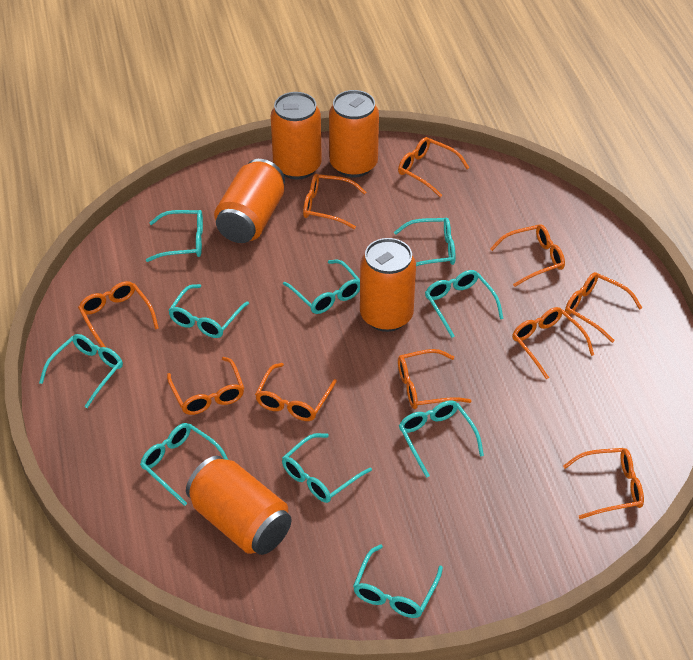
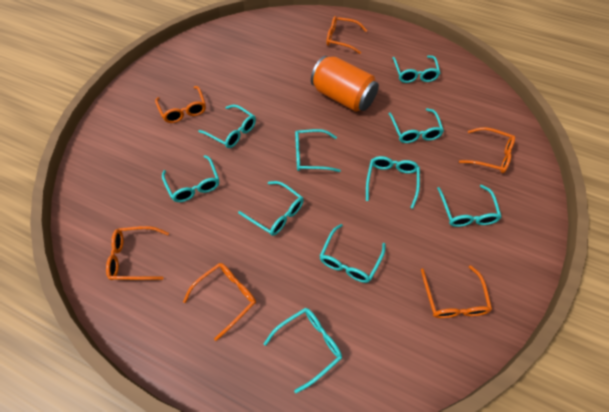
orange can: [186,456,291,555] [214,159,285,243] [271,92,322,179] [329,90,379,178] [360,238,416,332] = 5 -> [311,56,379,112] = 1
orange glasses: [78,281,159,347] [167,357,244,415] [255,363,337,421] [303,174,366,229] [398,137,469,197] [398,349,471,409] [490,224,565,287] [512,307,594,379] [563,448,644,519] [565,272,642,343] = 10 -> [106,226,169,280] [155,86,206,123] [183,263,256,341] [326,16,367,54] [421,265,492,318] [459,127,515,173] = 6

